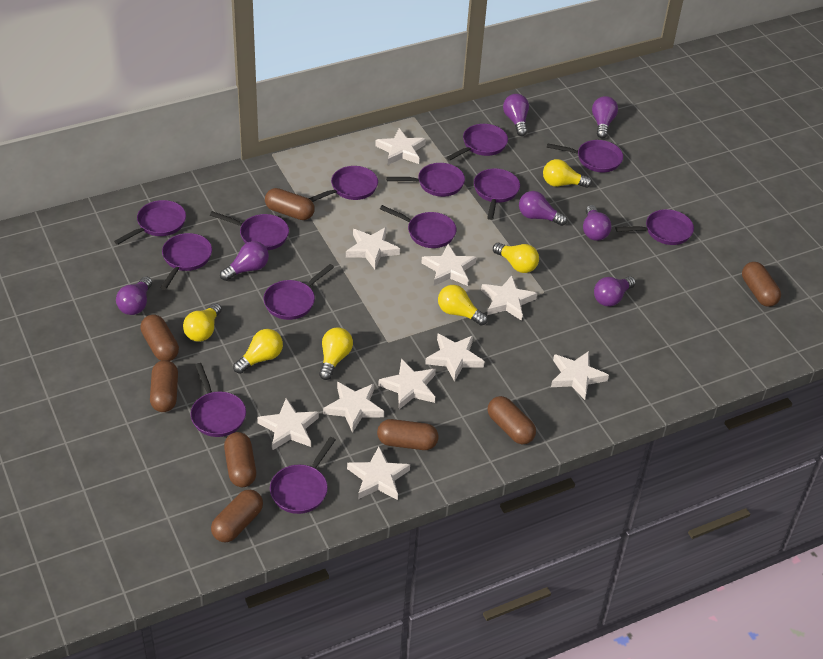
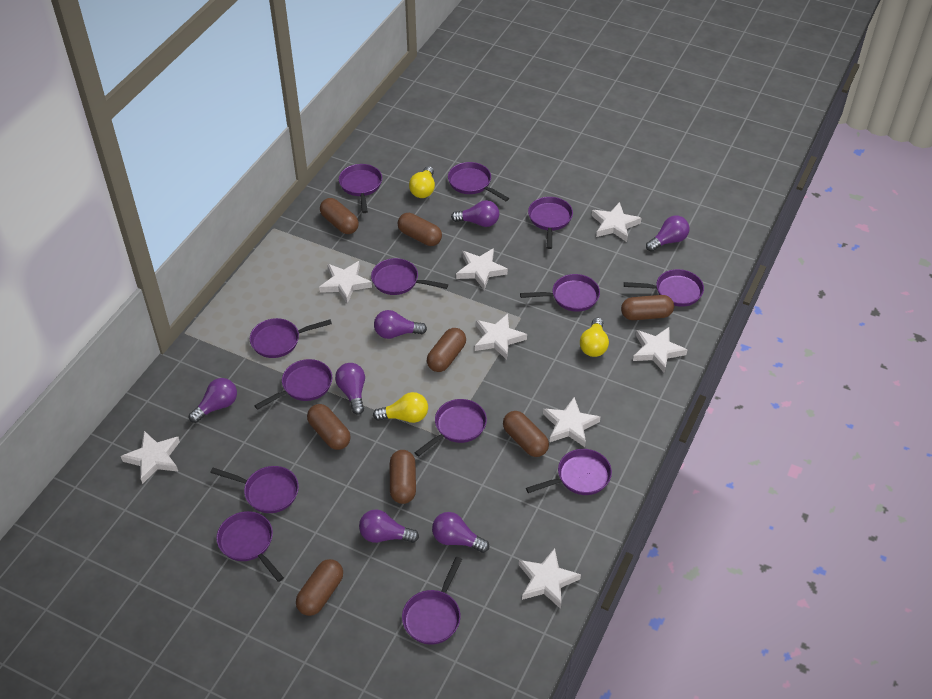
white star: [257,398,319,451] [323,382,384,433] [346,227,400,269] [347,446,410,500] [375,128,426,165] [378,359,436,409] [421,244,477,286] [425,334,485,382] [481,275,537,321] [551,351,609,400] = 10 -> [121,431,180,484] [319,261,372,304] [456,248,508,290] [475,314,527,360] [519,548,581,609] [543,397,600,447] [592,202,642,242] [633,327,687,373] = 8
yellow light bulb: [183,303,222,342] [233,329,283,374] [319,327,353,380] [438,285,488,326] [493,243,539,273] [543,159,592,188] = 6 -> [373,392,428,423] [409,166,435,198] [580,318,609,357] = 3

